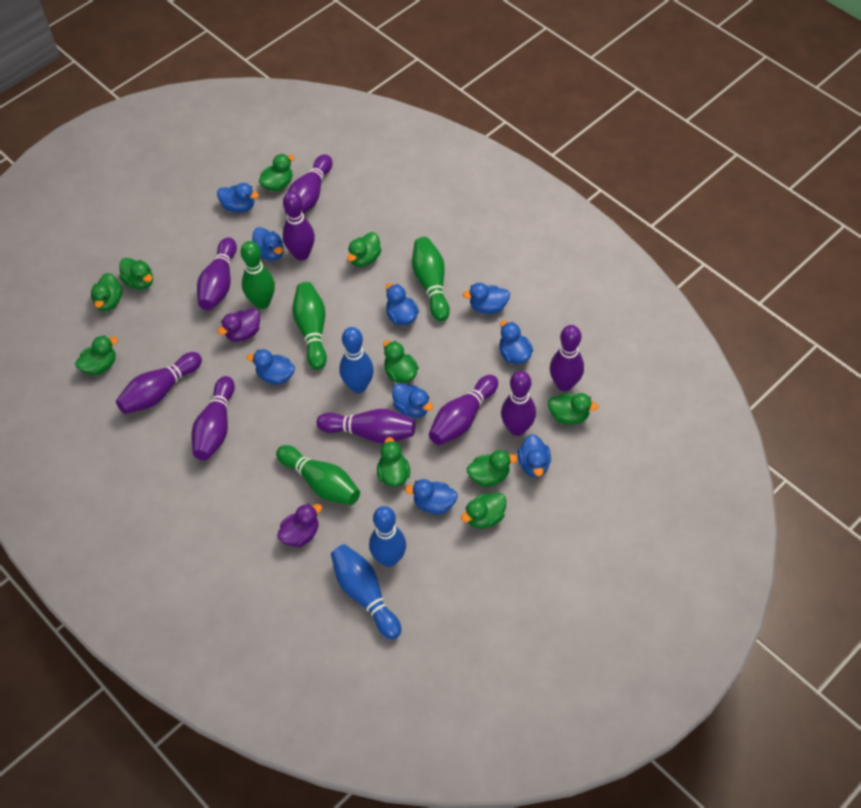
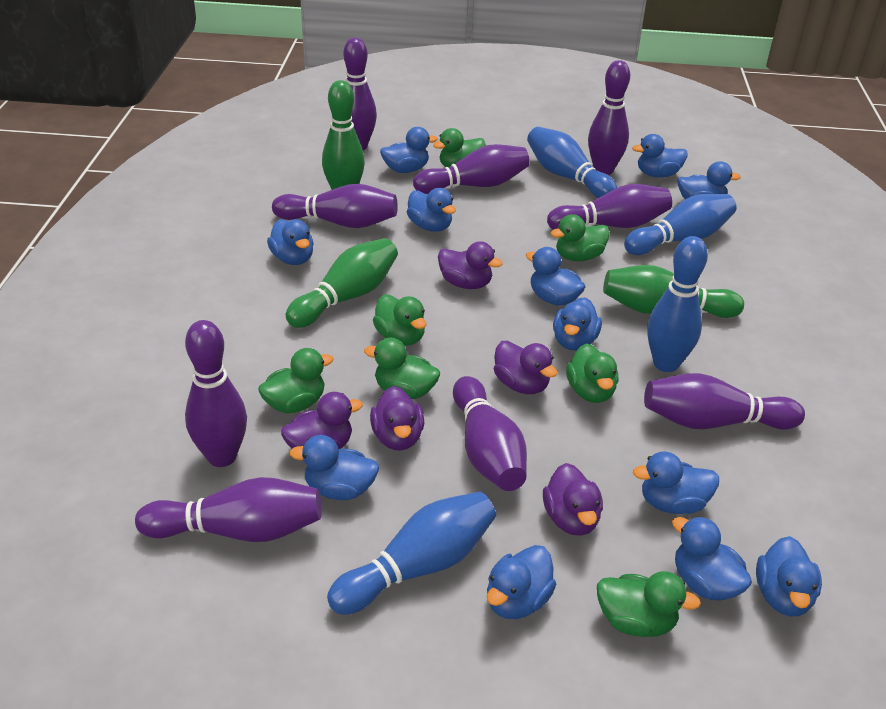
blue bowling pin: [331,544,401,640] [340,327,374,393] [369,506,406,567] = 3 -> [327,491,496,615] [527,127,617,198] [624,194,737,255] [647,236,708,372] = 4
blue duck: [217,183,259,213] [247,349,295,385] [252,227,284,261] [386,283,419,325] [392,383,433,418] [405,479,458,514] [463,283,510,314] [499,320,533,364] [517,434,551,478] = 9 -> [267,219,314,265] [289,435,379,500] [380,127,438,173] [407,188,456,232] [487,545,556,619] [526,247,585,306] [553,297,602,351] [632,134,688,178] [633,452,719,514] [672,516,752,601] [677,161,741,199] [756,536,822,616] = 12
green bowling pin: [241,241,275,309] [276,445,360,505] [292,282,327,370] [412,237,450,321] = 4 -> [286,238,398,328] [322,80,365,190] [603,265,744,318] = 3
green duck: [75,335,118,375] [91,273,122,311] [119,258,153,290] [259,154,295,191] [347,232,382,267] [377,437,410,487] [383,340,419,383] [461,493,506,529] [467,450,518,487] [548,393,599,424] = 10 -> [258,348,333,413] [364,338,440,399] [373,294,427,346] [433,128,486,168] [551,214,610,261] [566,343,618,403] [597,571,701,637] = 7
purple duck: [218,308,260,342] [277,504,322,547] = 2 -> [281,392,363,449] [370,386,424,451] [438,241,503,289] [494,341,557,394] [543,463,603,536] = 5

